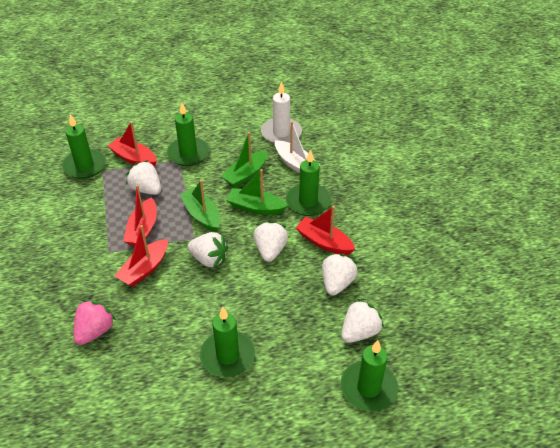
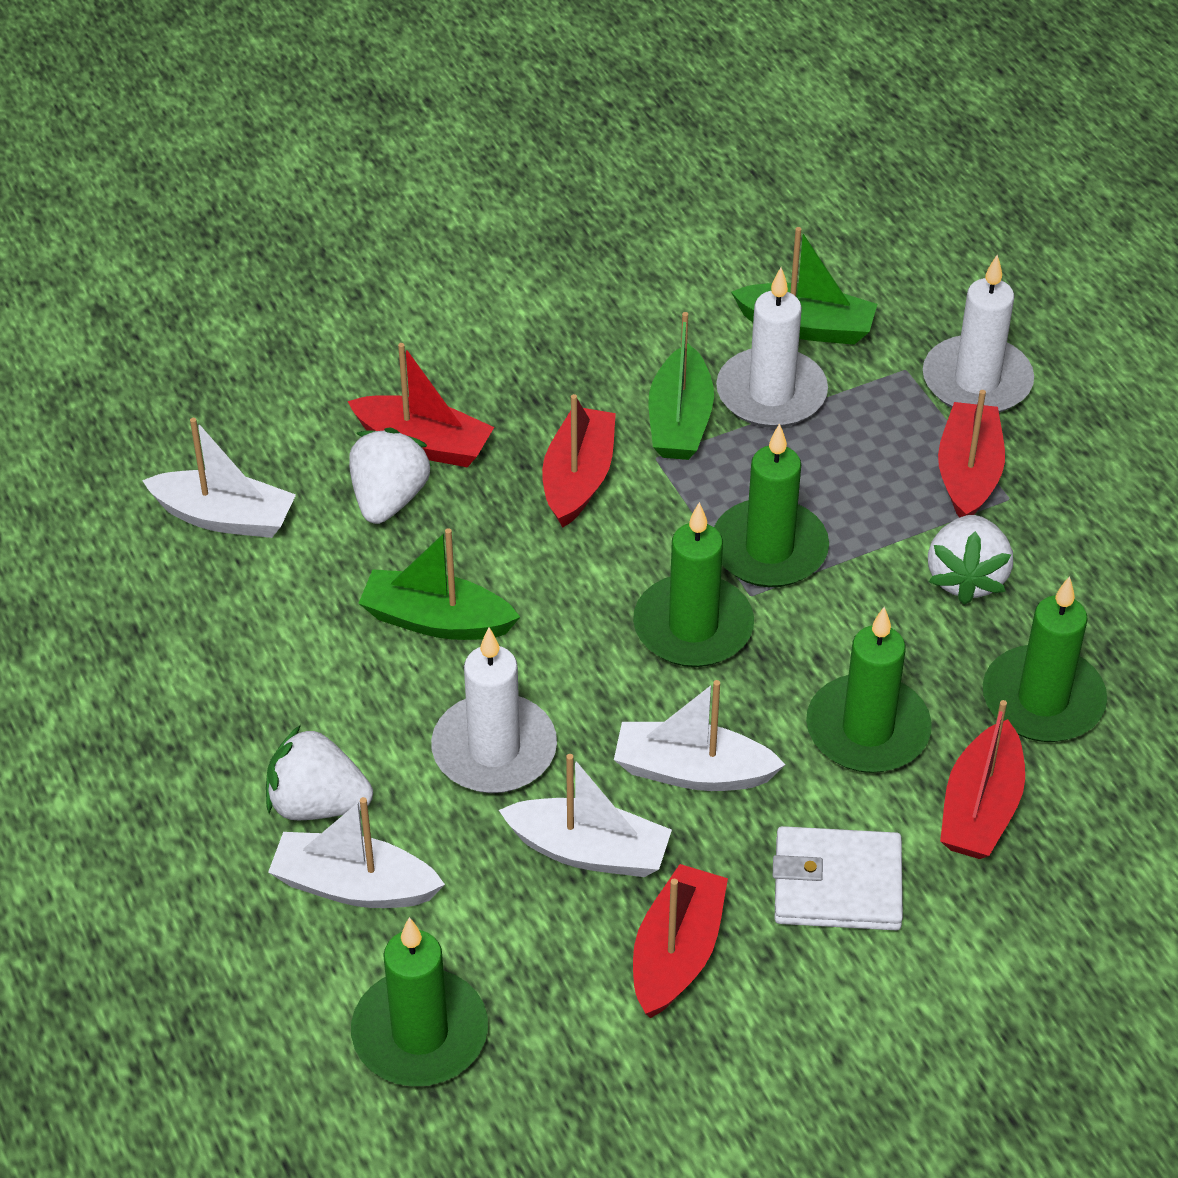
pink strawberry: [74,300,116,345] = 1 -> none = 0
red boat: [108,121,157,167] [114,225,168,287] [123,185,157,246] [295,206,355,255] = 4 -> [347,343,494,467] [542,394,616,528] [633,864,728,1018] [938,390,1005,518] [940,700,1025,859] = 5
white boat: [275,121,314,173] = 1 -> [142,418,296,538] [268,797,445,908] [499,754,672,877] [614,680,786,791] = 4
white candle: [261,81,302,144] = 1 -> [431,627,557,793] [716,267,828,428] [923,255,1034,413] = 3
white strawberry: [126,160,161,195] [187,232,228,268] [253,221,288,262] [322,253,358,296] [341,299,384,343] = 5 -> [266,725,373,820] [349,427,432,524] [928,515,1013,605] = 3
white wallet: none = 0 -> [773,826,903,930] = 1

